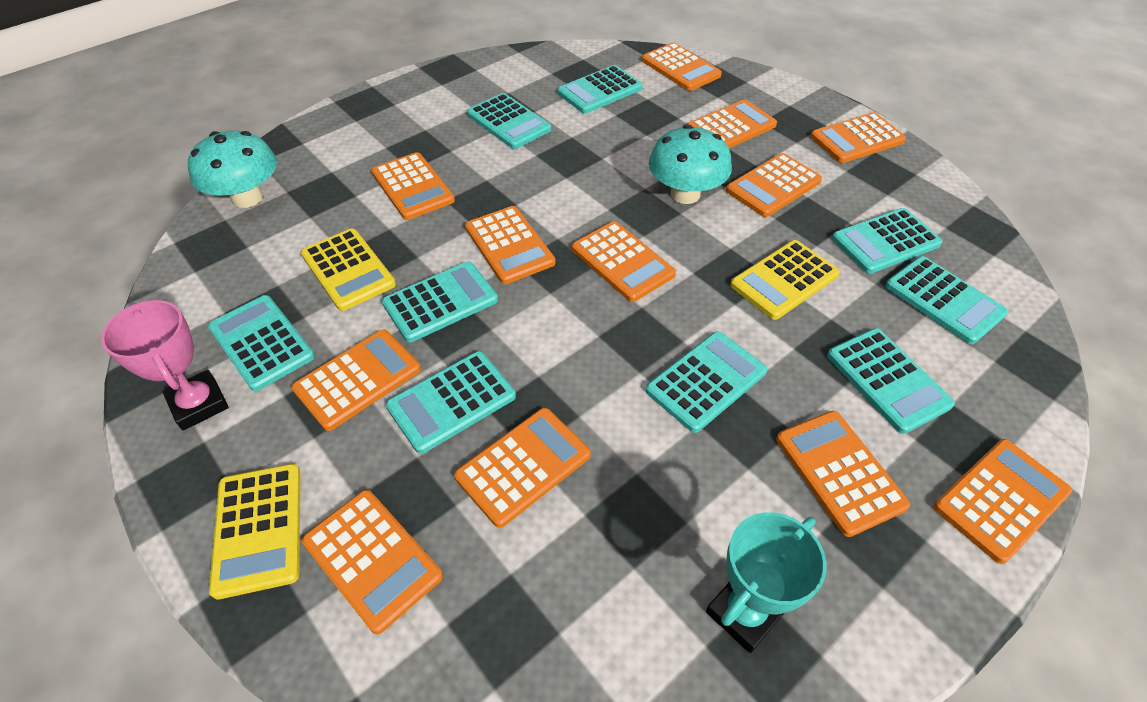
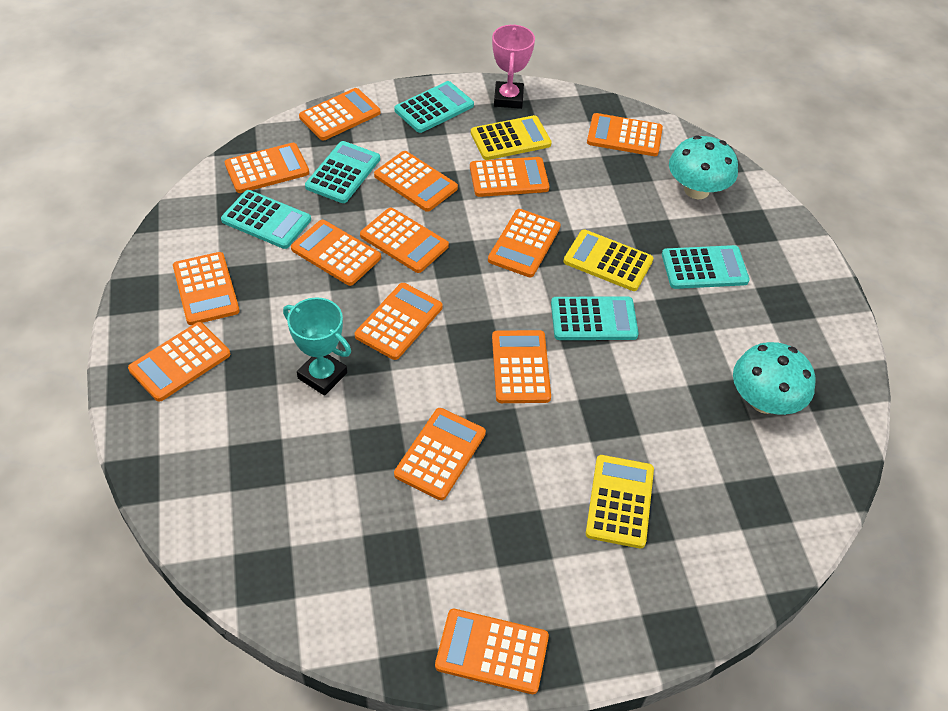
orange calculator: [292,329,421,431] [302,490,443,634] [371,152,455,220] [454,408,591,528] [465,206,555,284] [572,221,676,302] [642,42,722,91] [687,99,777,148] [726,153,822,217] [776,411,910,537] [810,112,906,163] [933,439,1072,564] = 12 -> [128,322,230,402] [173,252,240,325] [225,143,309,193] [291,220,381,286] [299,88,380,140] [355,283,442,360] [360,208,449,273] [374,151,458,212] [394,408,486,500] [435,609,549,694] [470,157,549,197] [488,209,561,277] [492,330,551,403] [587,113,663,156] = 14
turquoise calculator: [208,295,315,391] [382,262,498,342] [386,351,516,454] [467,93,551,149] [558,65,643,114] [646,331,767,433] [827,328,955,434] [832,208,943,274] [885,256,1008,344] = 9 -> [221,190,311,249] [305,141,380,203] [395,81,474,133] [551,297,639,340] [662,245,750,289] = 5

